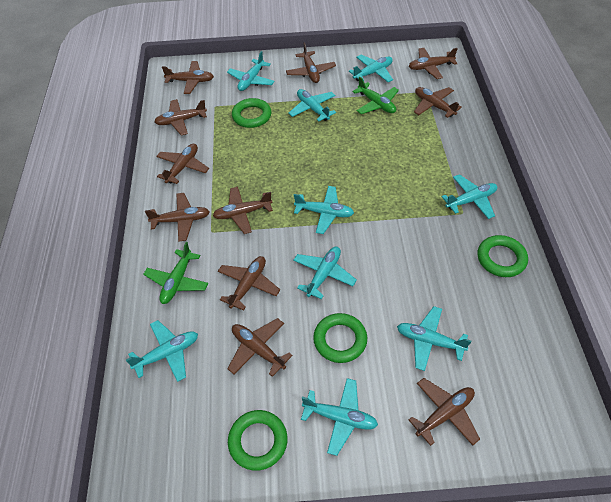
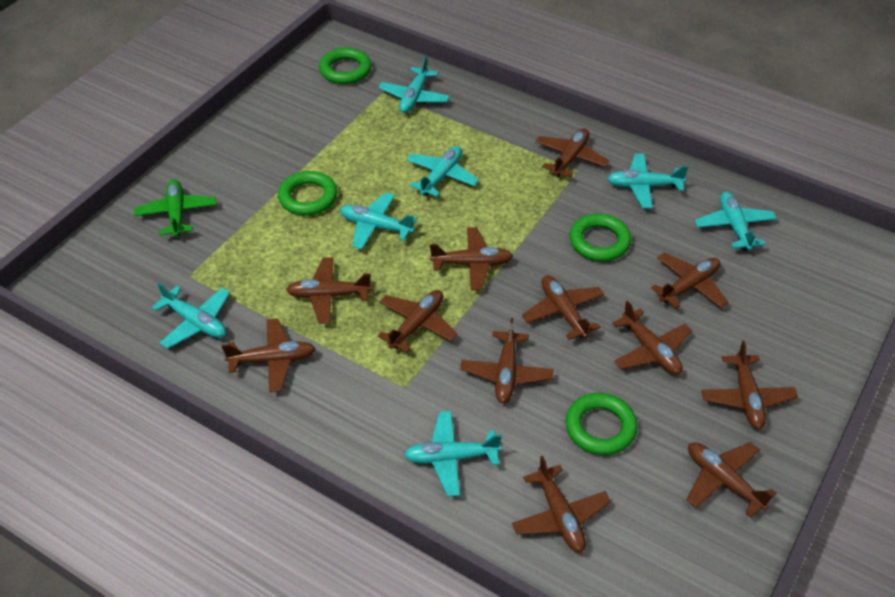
brown plane: [145,193,210,242] [154,99,207,136] [156,144,209,184] [162,61,214,94] [213,187,273,234] [218,256,280,311] [227,318,293,377] [286,42,336,83] [409,48,458,79] [409,378,480,446] [414,87,462,118] = 11 -> [222,318,316,392] [286,257,372,324] [378,290,458,353] [430,227,513,290] [460,318,553,403] [512,456,611,553] [522,275,604,340] [535,128,609,178] [612,301,692,375] [651,252,729,309] [686,442,776,518] [701,341,798,429] = 12
green plane: [143,242,208,304] [353,76,399,114] = 2 -> [134,179,217,237] = 1
turquoise plane: [126,320,198,382] [227,51,275,91] [288,89,336,122] [293,247,357,299] [294,186,354,234] [301,378,378,456] [349,55,393,82] [397,306,471,371] [442,174,497,219] = 9 -> [152,282,230,349] [340,192,417,249] [378,55,450,113] [404,411,502,497] [406,146,479,197] [607,153,688,209] [695,192,777,251] = 7

